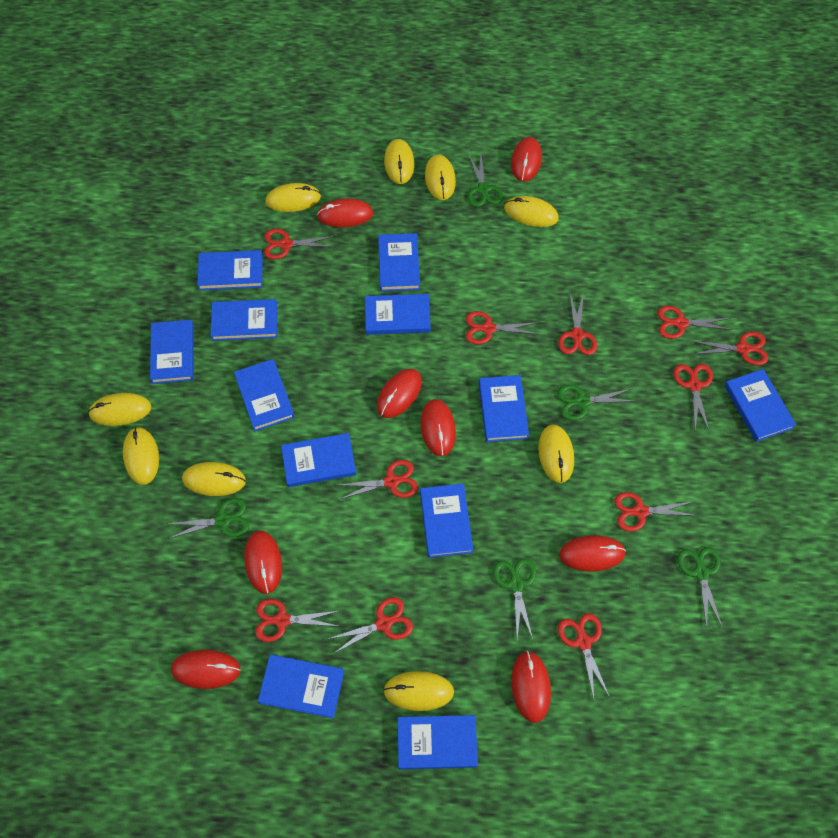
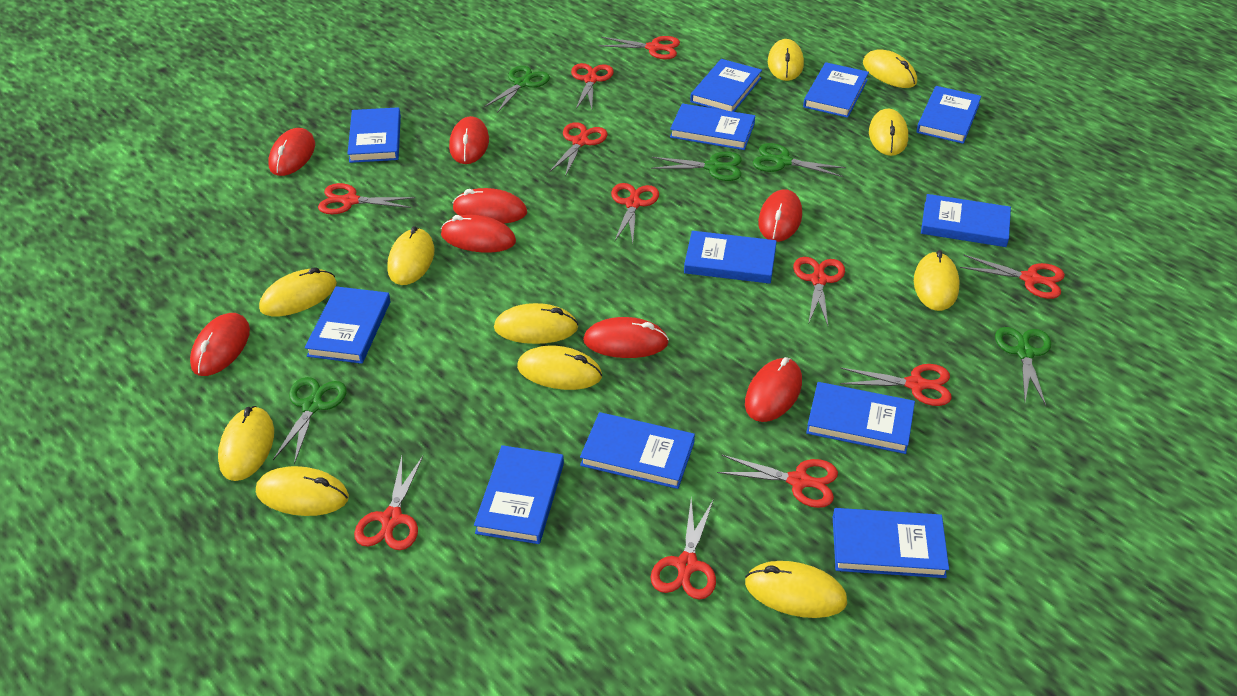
yellow mouse: [88,393,152,426] [123,427,159,485] [182,462,246,496] [265,183,321,212] [383,671,454,711] [384,139,414,184] [425,154,456,200] [504,196,559,227] [538,425,574,483] = 9 -> [218,406,274,481] [256,466,349,516] [259,267,337,317] [387,226,434,285] [494,303,578,344] [517,346,602,390] [745,561,847,618] [768,39,804,81] [863,49,917,88] [869,109,908,156] [914,250,960,311] = 11

